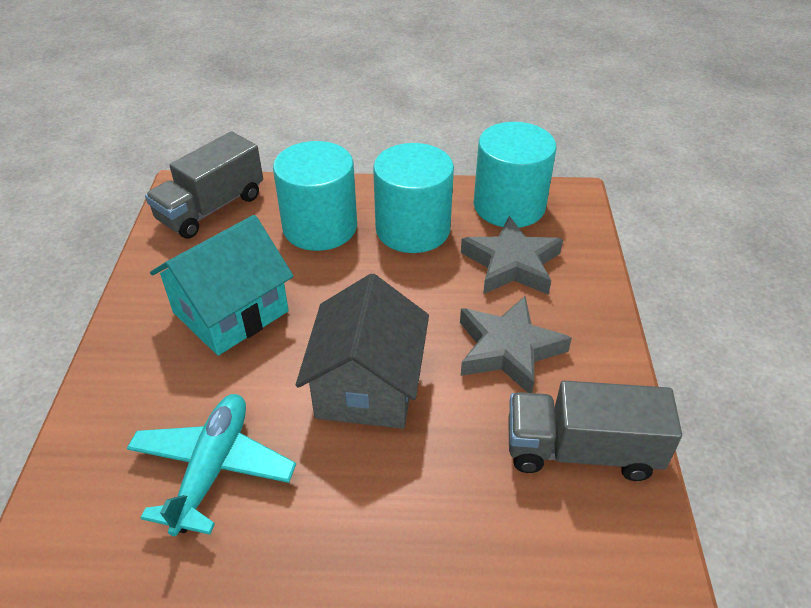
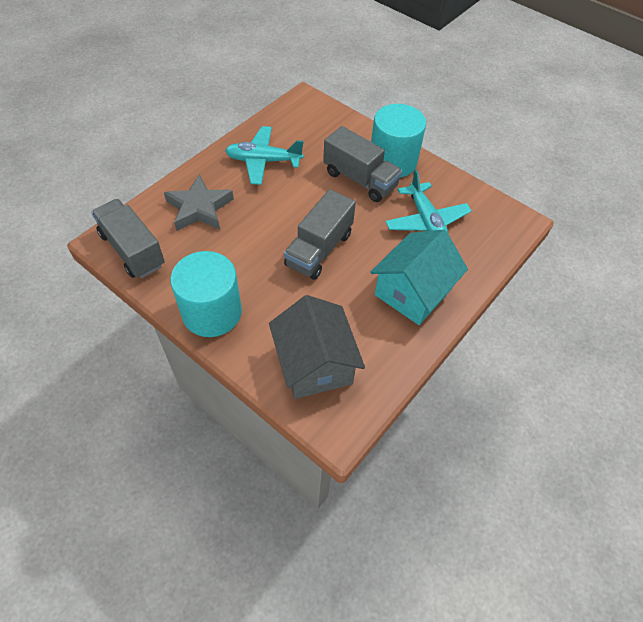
grey star: [460,296,572,393] [461,216,563,295] = 2 -> [164,174,234,231] = 1
grey truck: [145,131,263,239] [508,381,682,481] = 2 -> [91,199,165,278] [284,189,356,280] [323,126,402,202] = 3
turquoise cylinder: [273,141,357,251] [373,143,454,253] [474,122,557,228] = 3 -> [170,251,242,337] [371,104,426,178] = 2
turquoise plane: [127,394,296,536] = 1 -> [225,126,304,185] [385,169,472,235] = 2

